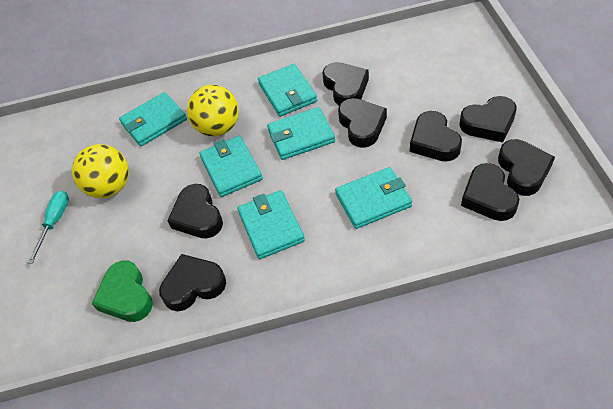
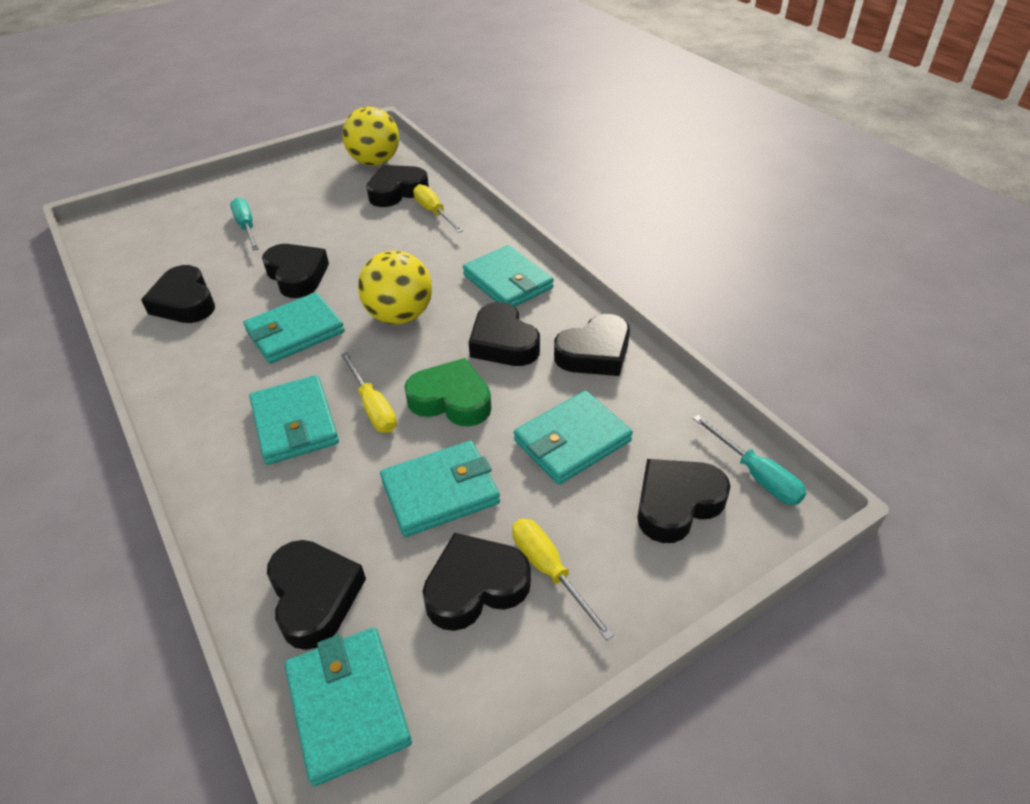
turquoise screwdriver: [28,191,69,264] = 1 -> [230,198,259,251] [693,415,806,505] = 2
yellow screwdriver: none = 0 -> [341,352,397,433] [413,184,464,233] [512,519,614,640] = 3

